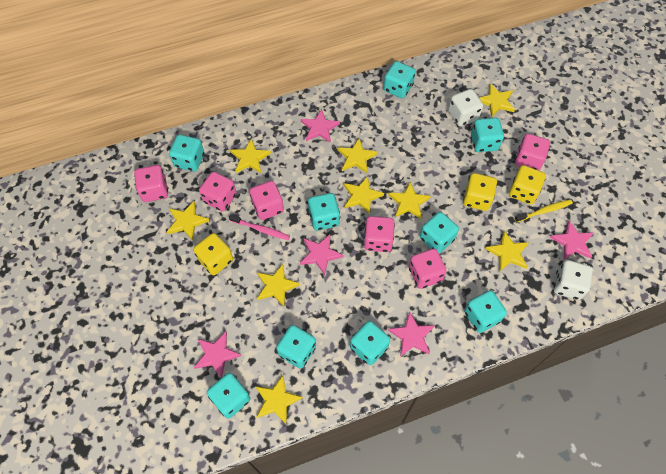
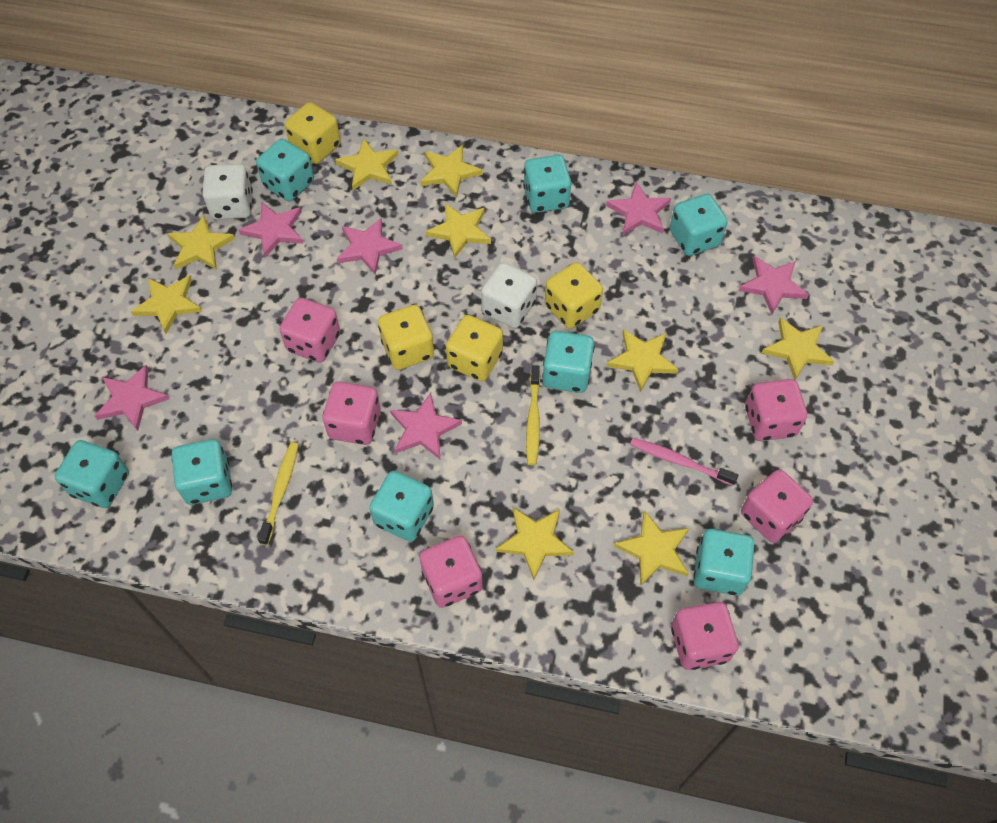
pink star: [194,331,241,378] [300,234,344,275] [301,109,340,143] [388,311,435,356] [550,221,594,260] = 5 -> [95,365,169,431] [239,202,303,258] [337,218,403,275] [390,393,462,459] [606,182,671,235] [738,256,809,314] = 6
turquoise dice: [169,135,204,171] [207,373,251,419] [276,325,316,369] [308,193,340,231] [350,321,390,365] [384,61,416,99] [420,212,459,253] [464,290,507,333] [471,118,504,152] = 9 -> [55,440,129,508] [172,439,232,505] [256,139,314,201] [369,471,434,542] [523,155,572,213] [542,331,595,393] [670,194,728,256] [693,529,755,596] = 8
yellow dice: [193,233,233,275] [463,173,497,211] [509,165,546,204] = 3 -> [285,102,341,164] [378,305,434,370] [446,315,503,381] [545,262,603,329] = 4
yellow toothbrush: [514,199,573,222] = 1 -> [258,442,299,545] [526,365,540,465] = 2

